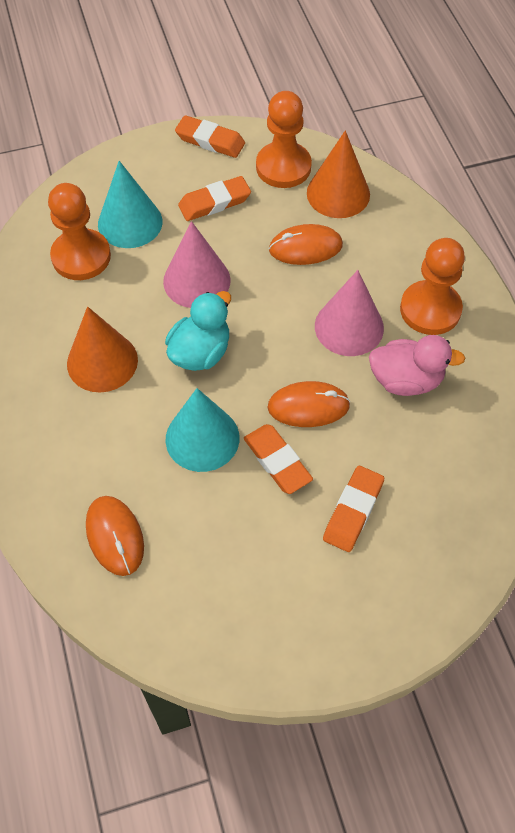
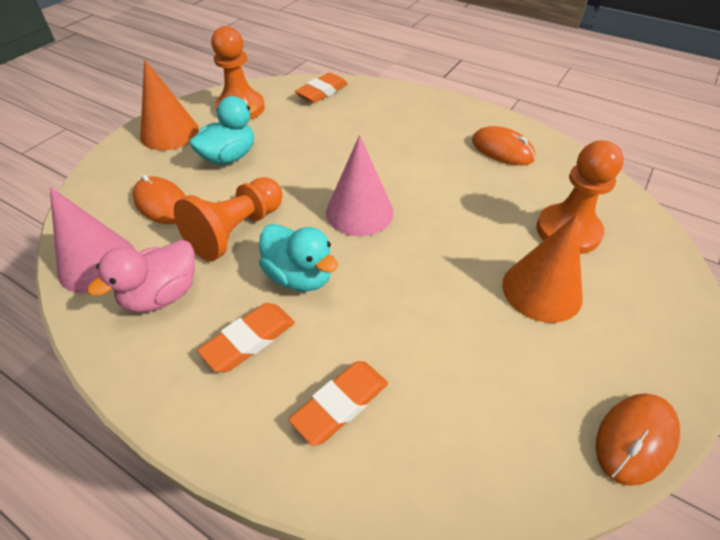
orange eraser: [175,115,245,158] [178,176,251,221] [244,424,313,494] [323,466,384,552] = 4 -> [197,303,295,372] [289,361,388,446] [295,72,348,103] = 3
turquoise cone: [98,161,162,248] [165,388,239,472] = 2 -> none = 0
turquoise duck: [165,291,231,371] = 1 -> [189,96,258,165] [259,224,338,292] = 2

